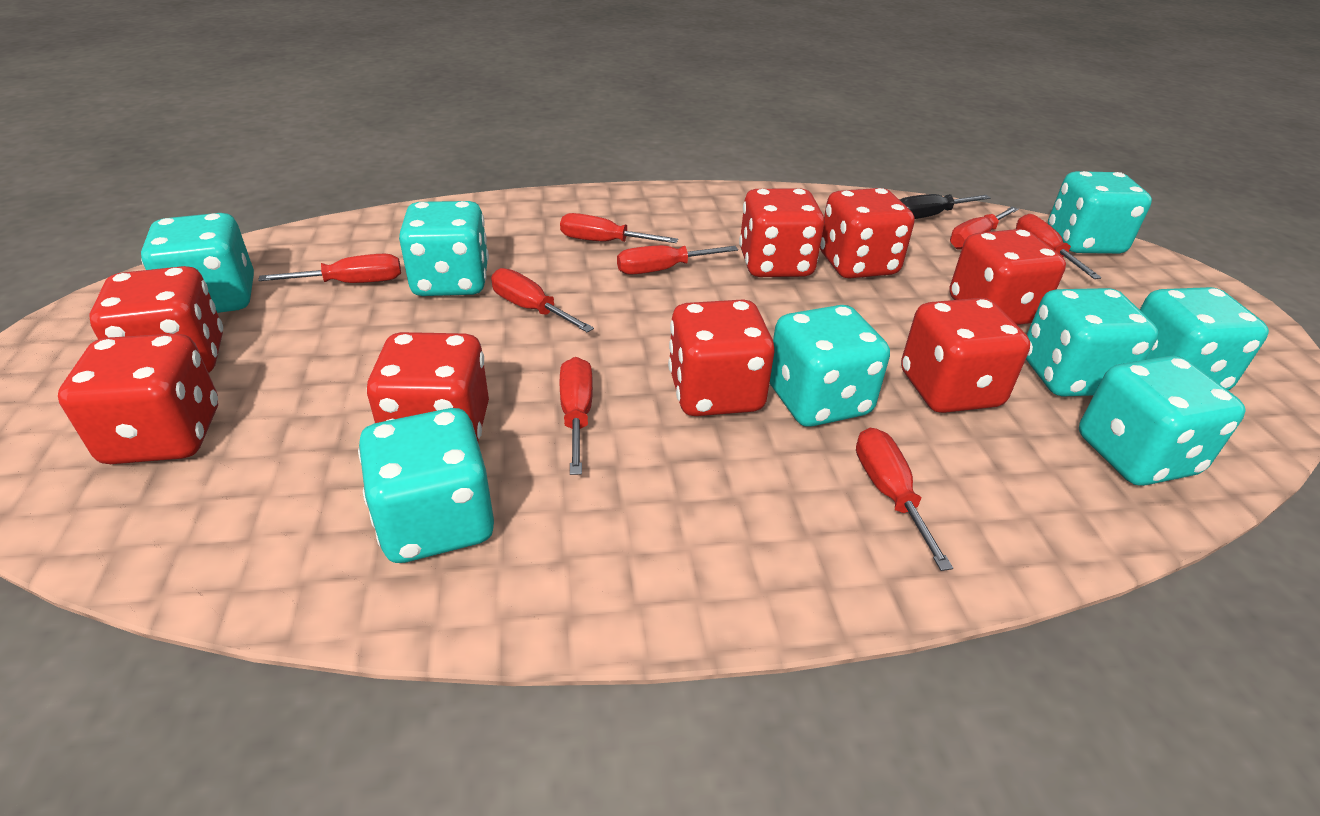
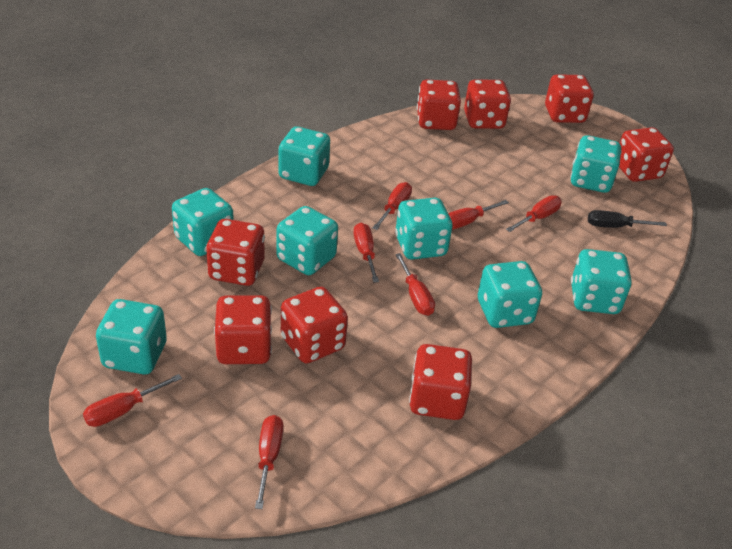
red screwdriver: [258,254,401,283] [491,268,594,333] [560,213,678,243] [560,357,593,475] [617,245,738,275] [856,427,953,571] [950,206,1019,250] [1016,214,1102,279] = 8 -> [83,374,182,427] [255,415,283,509] [354,223,379,283] [373,182,412,230] [395,253,435,316] [448,200,509,230] [506,196,562,232] = 7

